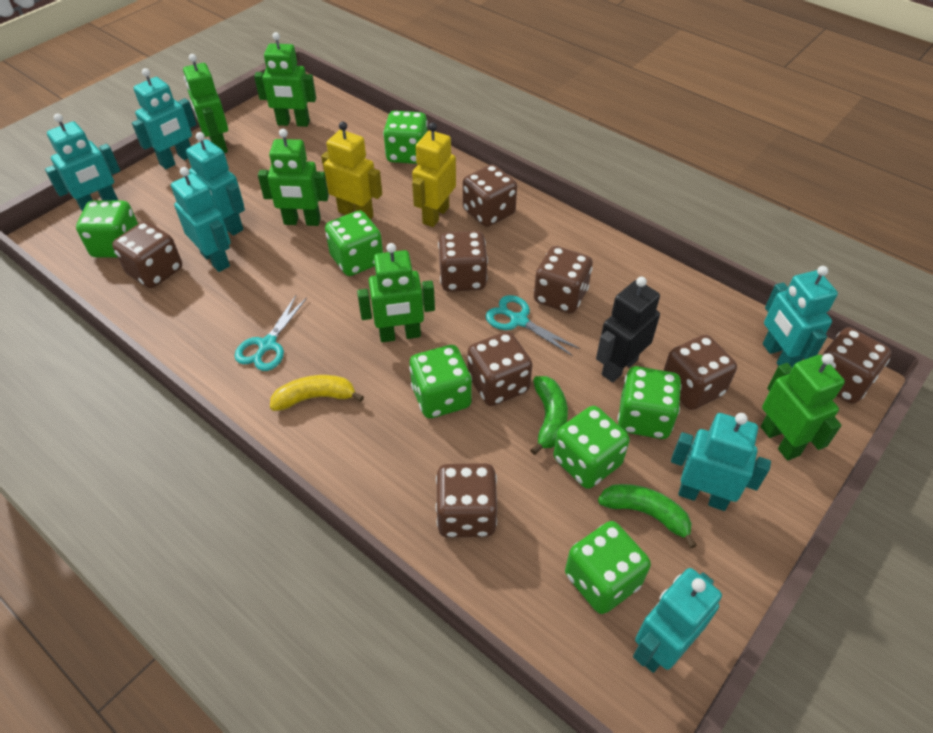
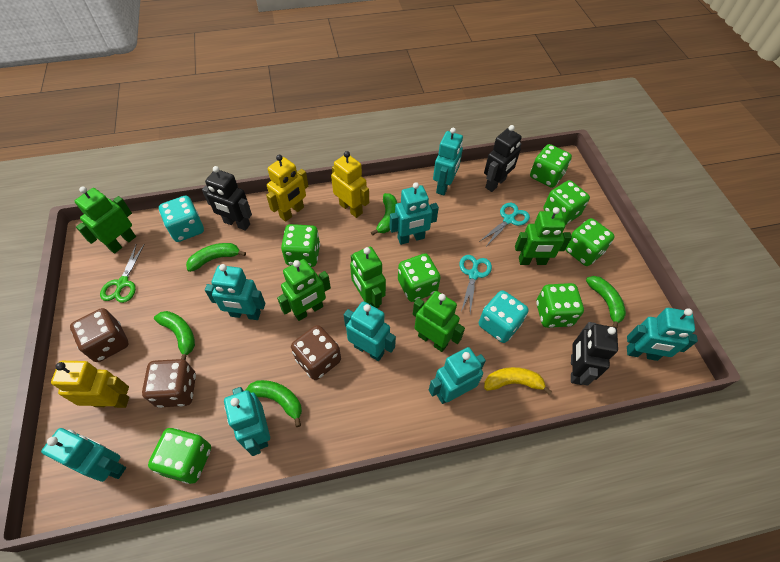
black robot: [596,277,660,382] = 1 -> [202,166,252,231] [484,125,522,192] [571,322,618,386] = 3
brown dice: [112,221,182,288] [436,463,497,537] [438,231,488,291] [463,164,517,227] [468,331,532,406] [534,246,593,313] [663,334,737,410] [822,327,891,404] = 8 -> [70,308,129,362] [142,359,196,408] [291,325,341,380] = 3
green banana: [530,376,568,455] [598,484,696,549] = 2 -> [154,311,195,360] [186,243,246,272] [245,380,302,427] [371,193,397,236] [586,276,626,328] = 5
green scissors: none = 0 -> [100,244,145,303] = 1
turquoise dice: none = 0 -> [159,196,204,242] [479,290,529,343] = 2
turquoise robot: [45,113,120,212] [132,68,197,169] [171,167,230,272] [186,132,245,236] [633,568,722,673] [671,413,771,511] [763,266,838,368] = 7 -> [41,428,126,482] [205,264,265,320] [224,387,270,456] [344,301,396,361] [389,182,439,245] [429,347,486,404] [433,128,463,196] [627,308,698,361] = 8
yellow robot: [321,121,382,219] [412,123,456,227] = 2 -> [51,361,129,408] [266,155,308,222] [331,151,369,218] = 3

